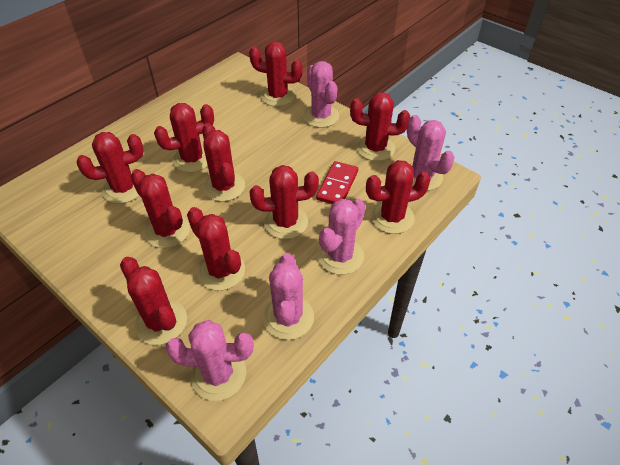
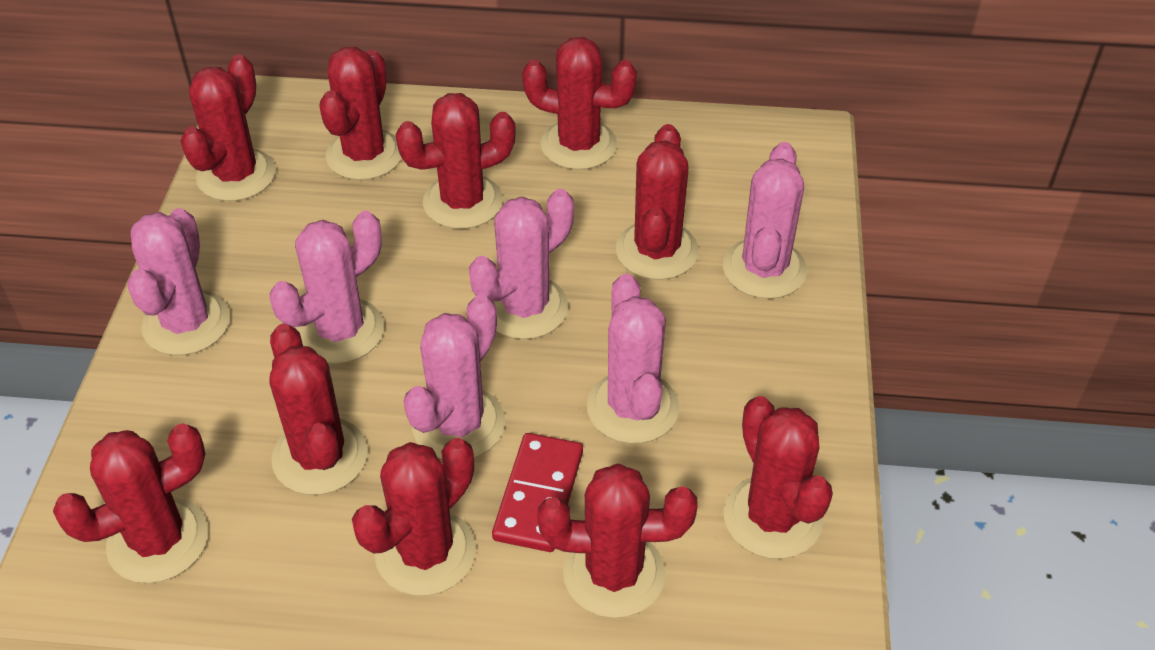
pink cactus: [165,320,254,401] [263,254,314,340] [303,61,339,128] [317,199,366,275] [407,115,455,191] = 5 -> [128,208,230,355] [270,211,384,364] [403,294,505,459] [469,189,574,339] [587,274,679,444] [723,142,807,299] = 6

